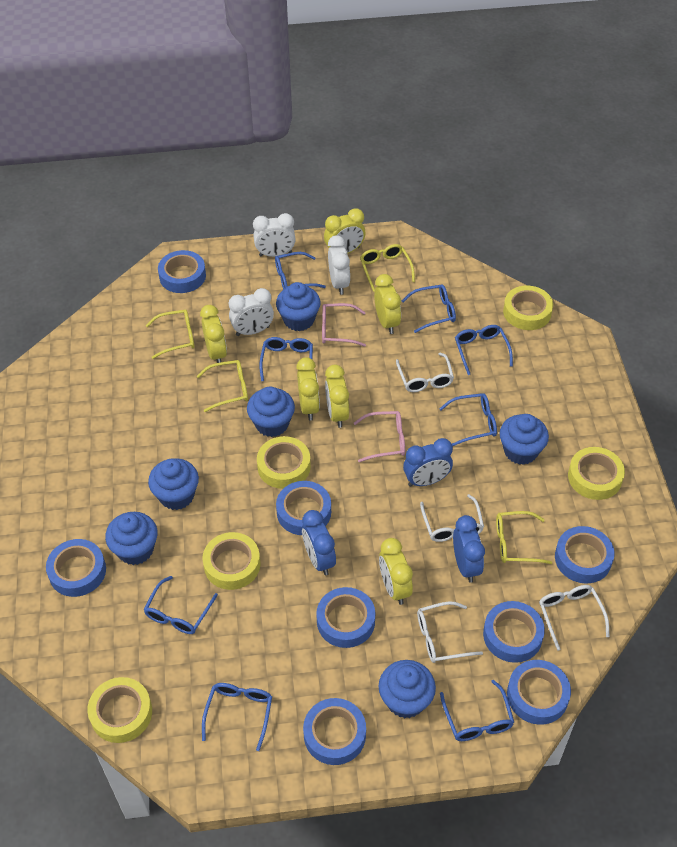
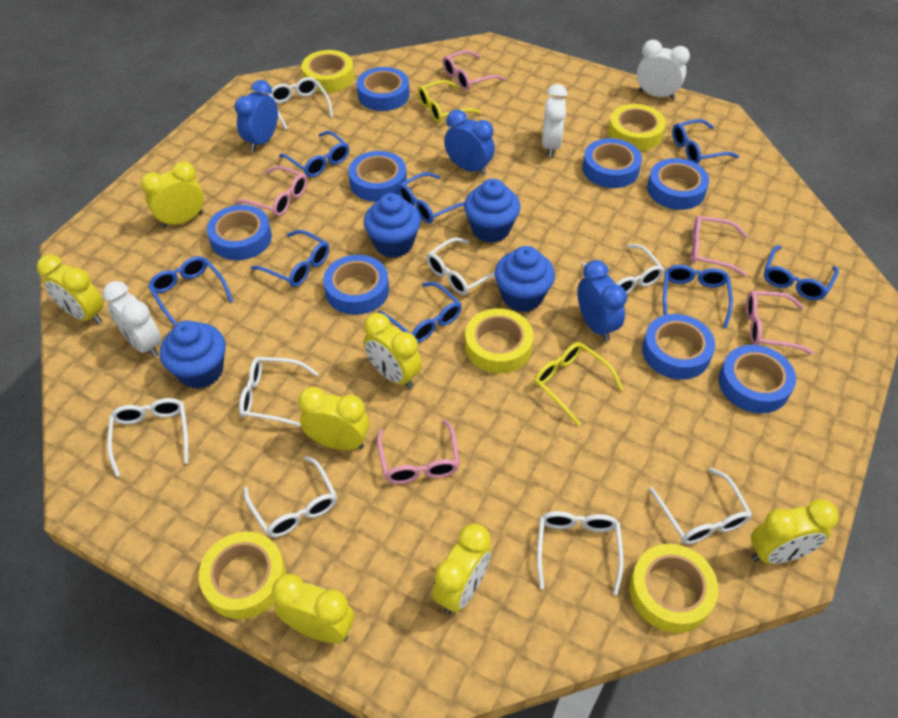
blue cupcake: [105,512,158,565] [148,458,199,510] [247,386,295,437] [276,282,321,331] [379,660,436,718] [500,414,549,465] = 6 -> [160,321,226,389] [364,193,421,258] [464,179,520,243] [495,246,555,312] = 4
pink glasses: [322,303,366,347] [354,411,405,462] = 2 -> [235,166,307,216] [377,419,459,484] [443,50,505,91] [690,216,748,276] [746,291,814,354] = 5
white glasses: [396,353,454,392] [417,601,483,663] [420,494,484,542] [539,585,610,651] = 4 -> [107,398,188,477] [239,357,319,427] [243,456,337,538] [268,77,333,130] [426,238,495,295] [537,511,624,595] [581,244,664,294] [649,468,752,544] = 8
yellow clock: [200,305,227,363] [296,357,320,420] [324,208,366,254] [325,365,349,428] [374,274,401,334] [379,538,413,605] = 6 -> [37,255,103,324] [141,161,204,228] [272,574,354,643] [298,387,369,450] [363,313,422,389] [433,523,492,614] [751,499,839,564] = 7
yellow glasses: [146,310,195,359] [197,360,248,412] [360,244,415,292] [496,511,552,564] = 4 -> [418,80,481,123] [534,342,623,425] = 2

